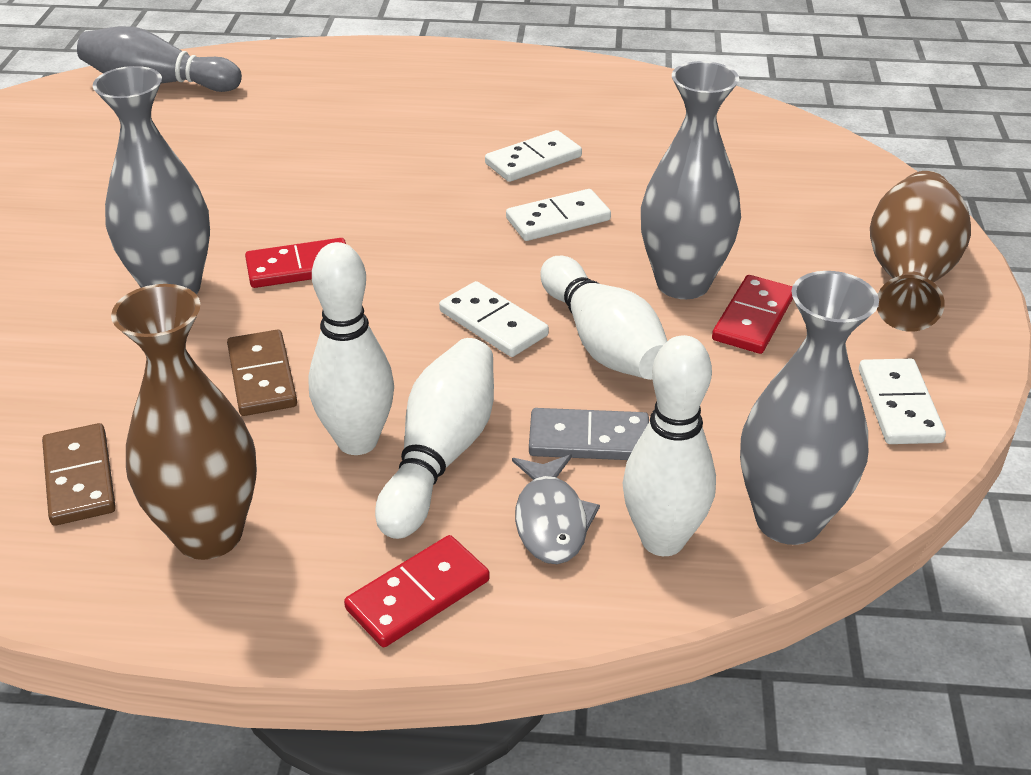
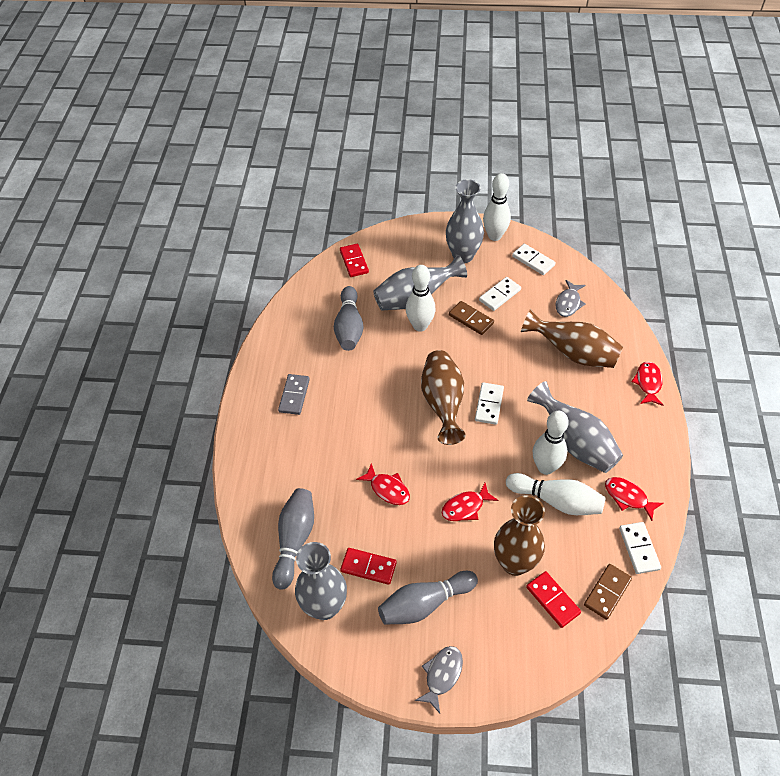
brown vase: [111,284,257,560] [870,171,971,332] = 2 -> [421,350,465,445] [494,495,545,576] [521,309,623,368] = 3
grey bowling pin: [77,26,242,92] = 1 -> [272,488,314,589] [334,286,363,351] [378,571,478,625] = 3
grey fish: [512,454,600,564] = 1 -> [415,646,463,713] [556,280,586,317] = 2
grey vase: [93,66,210,295] [641,61,741,299] [740,271,879,545] = 3 -> [295,542,347,620] [373,255,467,311] [446,179,484,263] [527,381,623,473] = 4
red fish: none = 0 -> [356,464,410,505] [442,483,499,521] [605,477,664,521] [631,361,663,406] = 4

